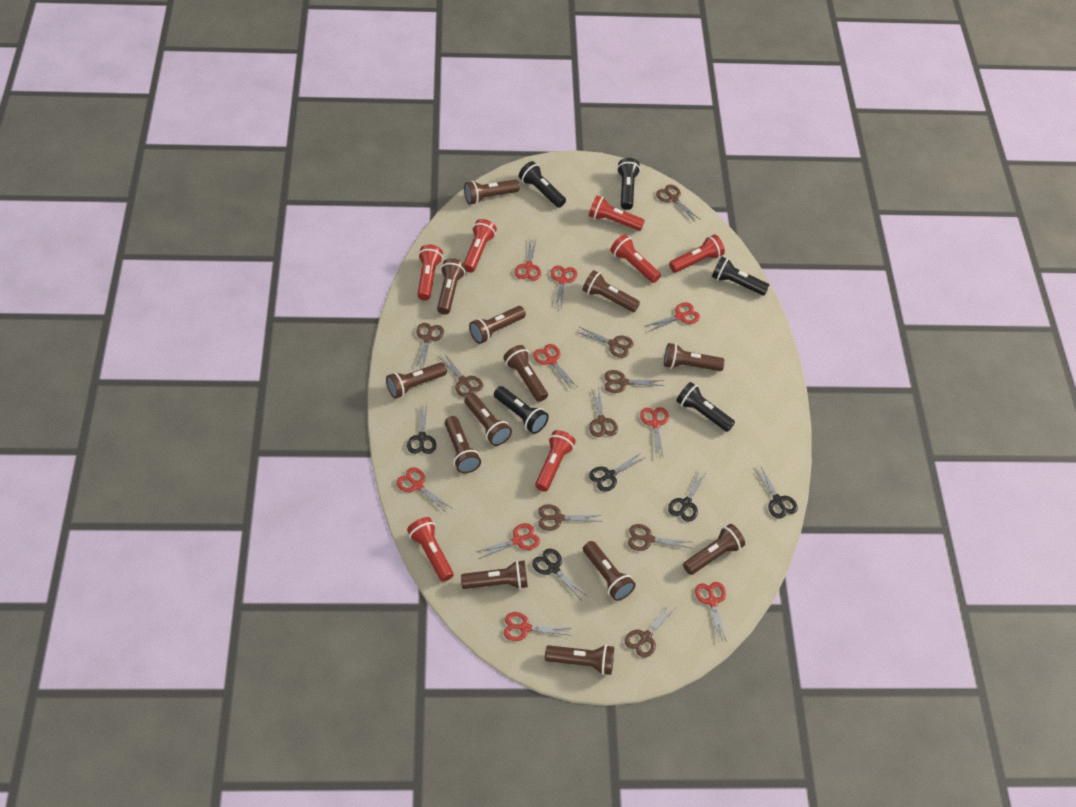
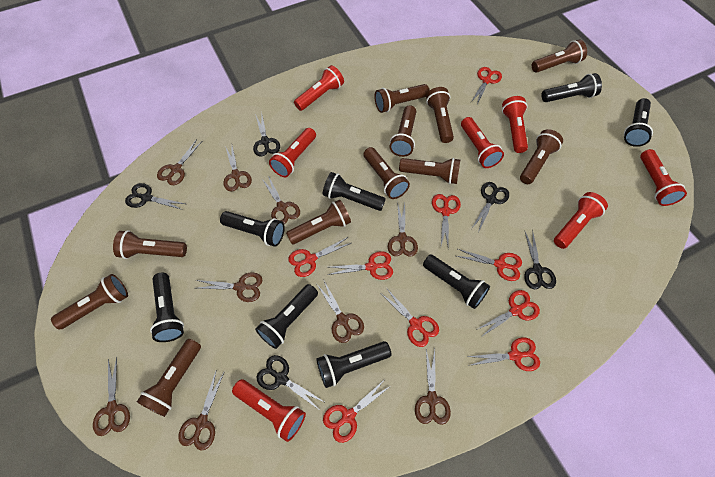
black flashlight: [494,386,549,434] [519,161,566,208] [617,158,640,210] [676,382,735,432] [712,257,770,296] = 5 -> [150,273,184,342] [220,211,285,247] [255,284,318,349] [316,341,391,388] [322,172,386,211] [423,255,490,309] [542,73,602,102] [624,98,653,147] = 8
brown flashlight: [386,362,447,399] [437,258,466,315] [445,416,481,473] [461,560,528,589] [464,179,520,205] [464,393,512,446] [469,306,526,344] [503,345,548,402] [545,645,614,675] [583,270,640,312] [583,541,635,601] [664,343,725,371] [683,524,745,575] = 13 -> [51,274,128,330] [113,230,187,259] [137,339,201,417] [286,200,351,244] [363,147,410,199] [375,84,429,113] [390,105,416,157] [399,158,460,184] [426,87,454,143] [520,129,563,184] [532,39,587,73] = 11

